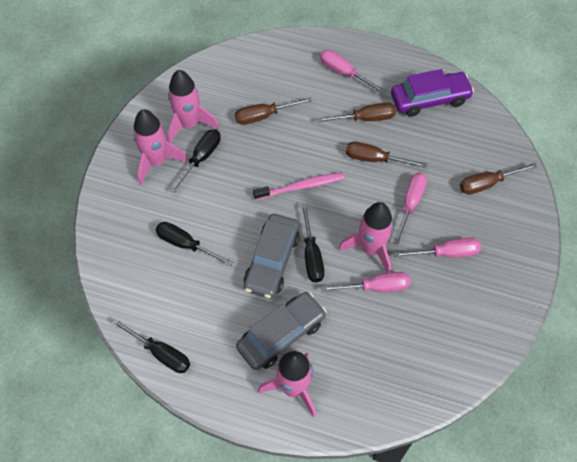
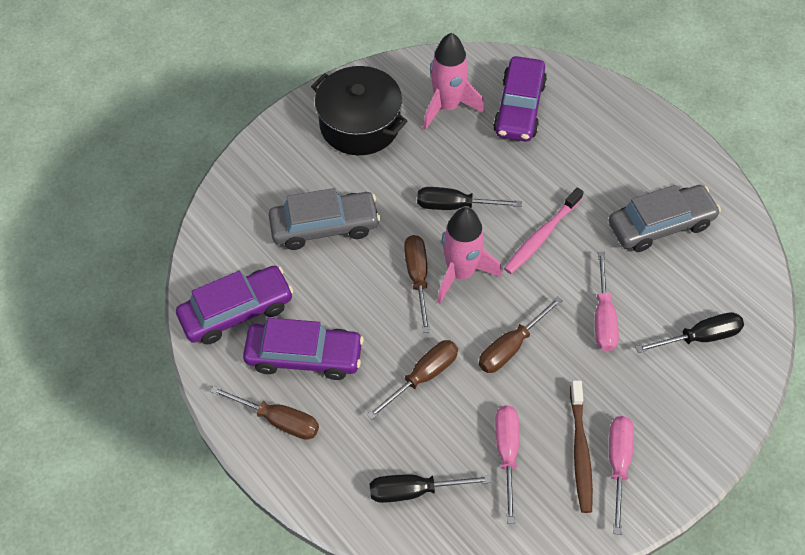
black pot: none = 0 -> [311,66,407,155] = 1
black screwdriver: [112,319,190,373] [156,222,233,266] [170,129,221,193] [301,204,324,282] = 4 -> [369,475,492,503] [417,187,522,210] [635,312,744,353] = 3
brown toothbrush: none = 0 -> [570,380,593,513] = 1
pink rocket: [133,109,188,185] [168,70,219,143] [258,351,316,417] [339,202,394,273] = 4 -> [423,33,484,130] [437,207,502,303] = 2
pink screwdriver: [320,50,385,94] [321,272,411,292] [393,173,427,245] [394,238,481,258] = 4 -> [495,405,519,524] [595,252,619,351] [609,416,634,535] = 3
purple car: [391,69,474,117] = 1 -> [176,266,293,344] [243,318,364,380] [493,56,547,141] = 3

